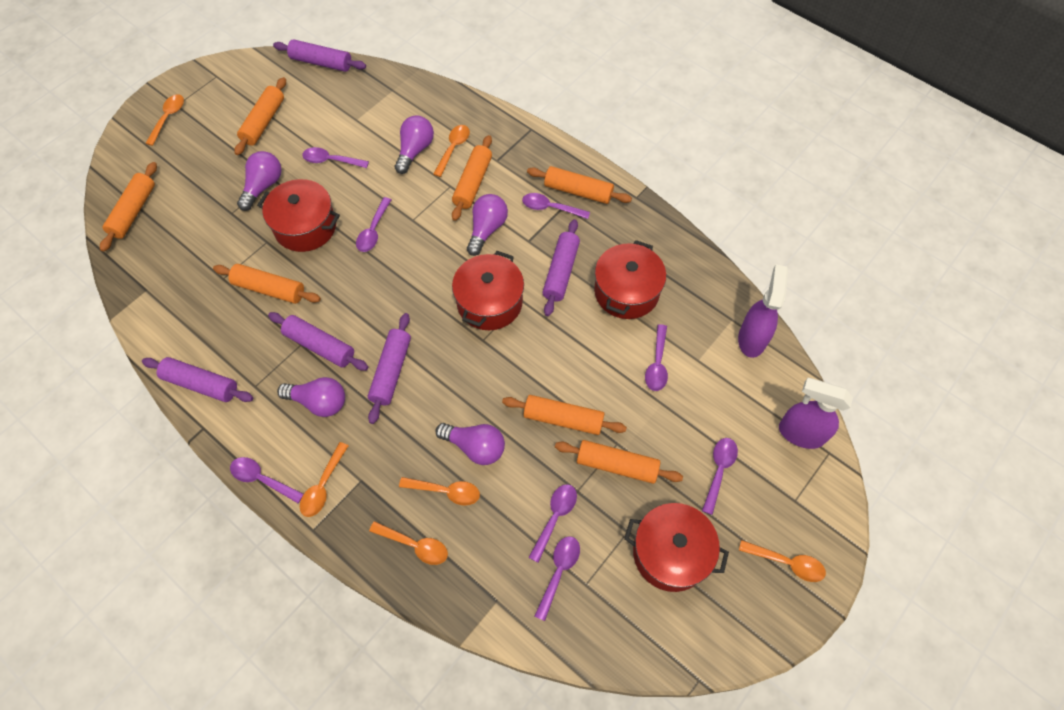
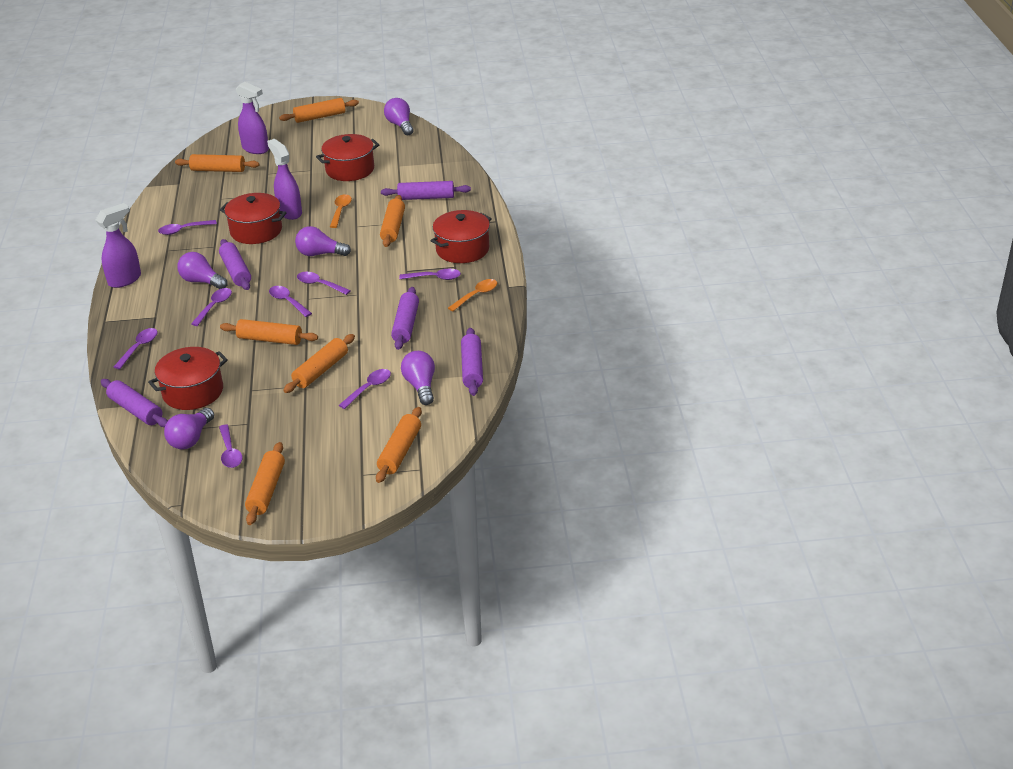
orange spoon: [145,94,184,146] [300,442,348,517] [369,521,448,565] [399,477,480,506] [433,125,470,177] [739,540,826,582] = 6 -> [330,194,352,228] [448,279,497,311] = 2
purple spray bottle: [738,264,788,358] [779,378,853,449] = 2 -> [96,203,141,288] [236,81,269,154] [267,139,302,220] = 3

